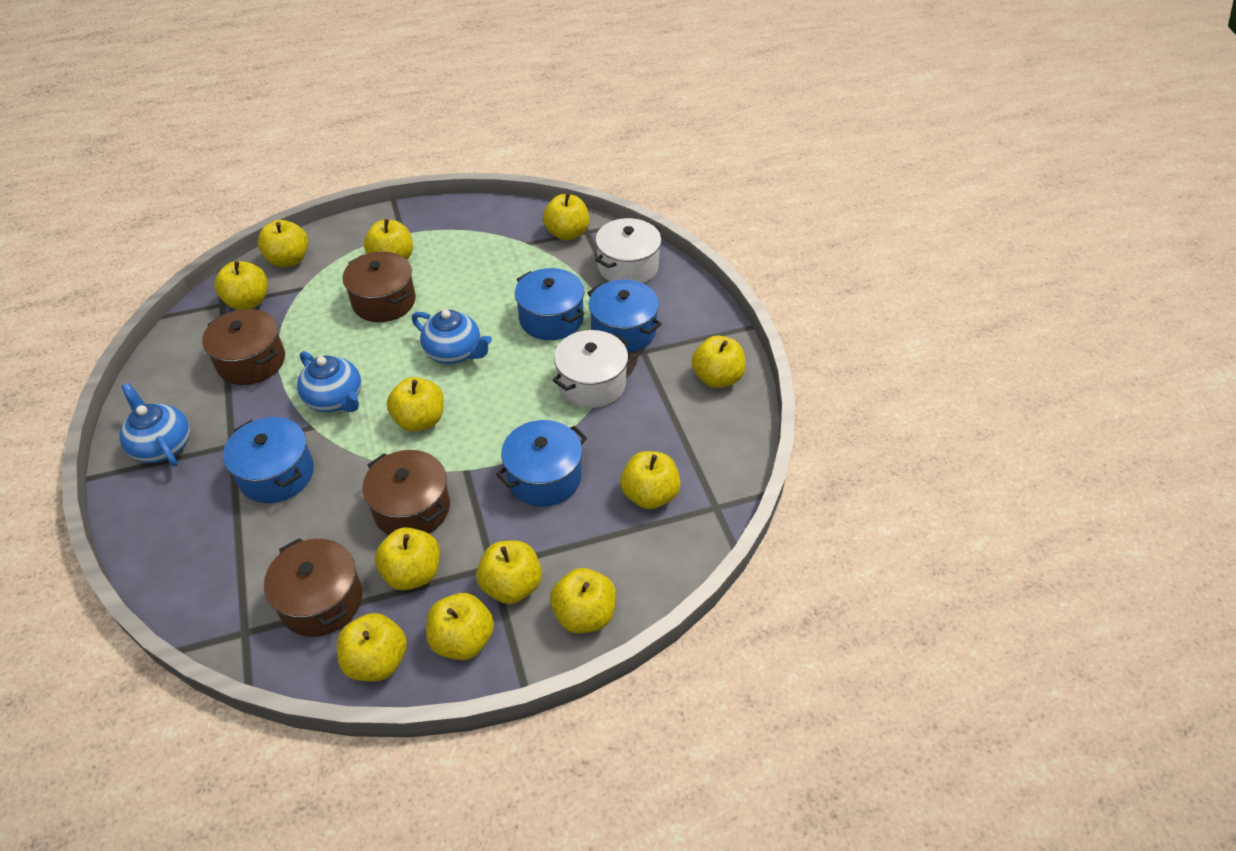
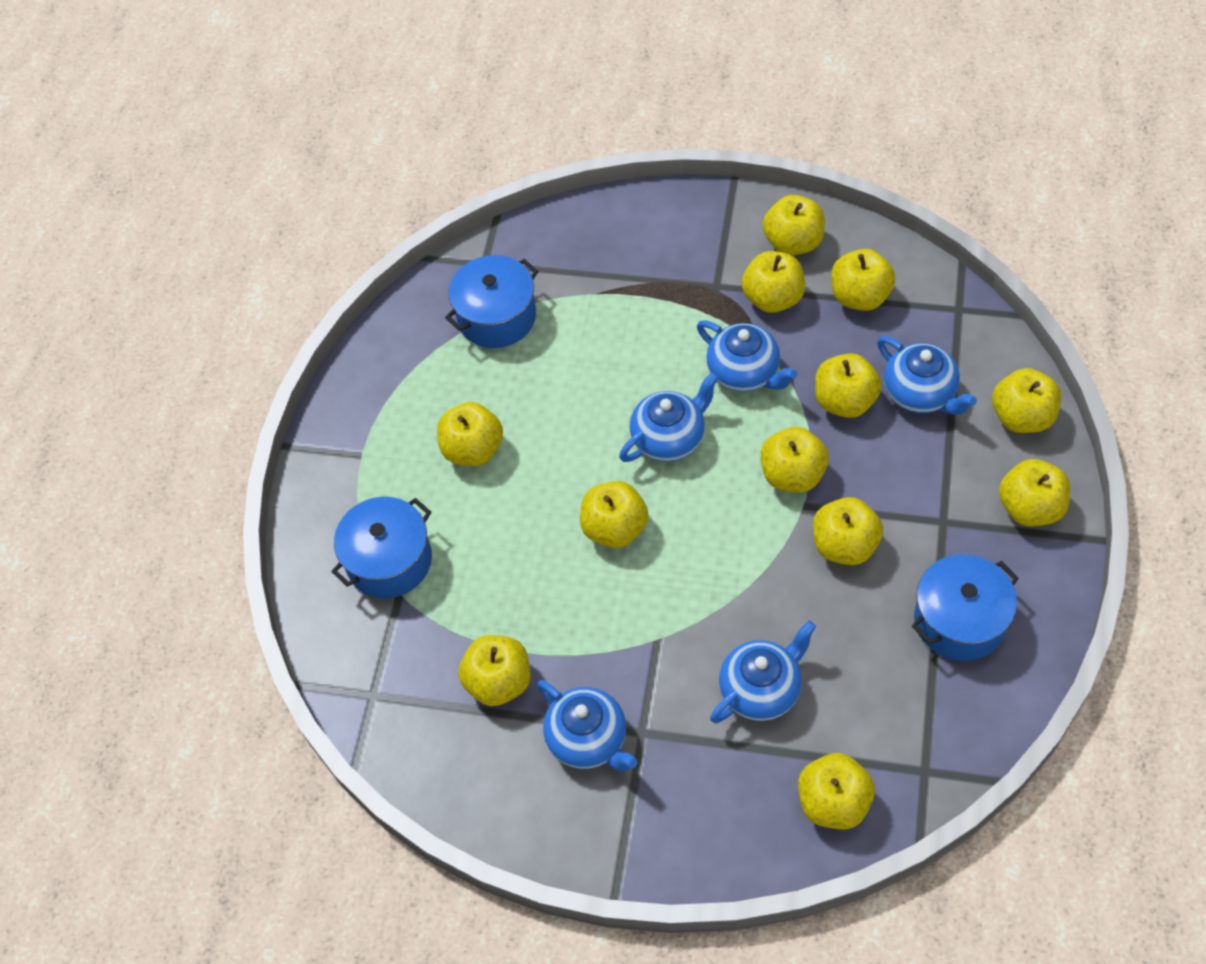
blue pot: [223,417,314,503] [496,420,587,506] [515,268,584,340] [587,280,662,353] = 4 -> [331,497,432,598] [445,255,539,348] [912,554,1019,661] = 3
blue teapot: [119,383,190,467] [297,351,361,412] [412,310,492,364] = 3 -> [537,680,638,772] [619,372,719,462] [697,320,797,392] [710,621,816,723] [877,336,977,415] = 5
brown pot: [202,309,285,385] [264,538,362,637] [342,252,416,322] [363,450,450,535] = 4 -> none = 0
white pot: [552,330,629,408] [595,218,661,283] = 2 -> none = 0

